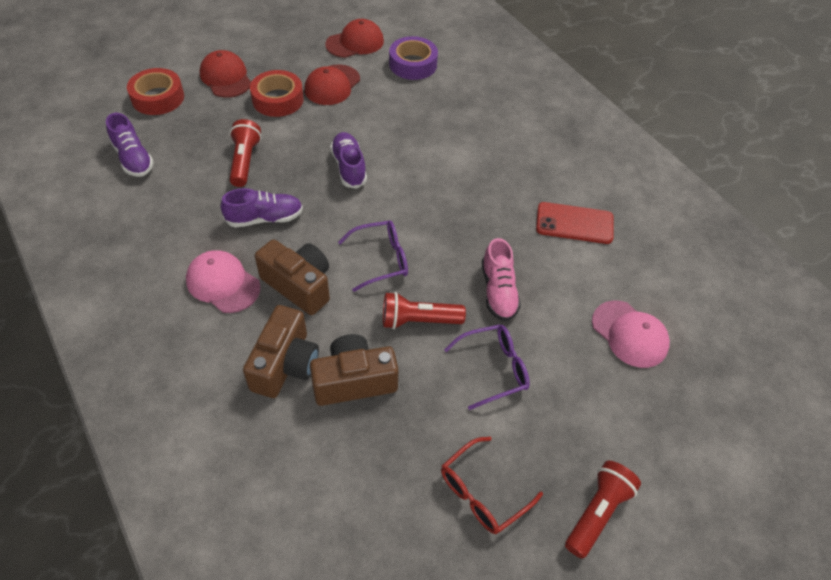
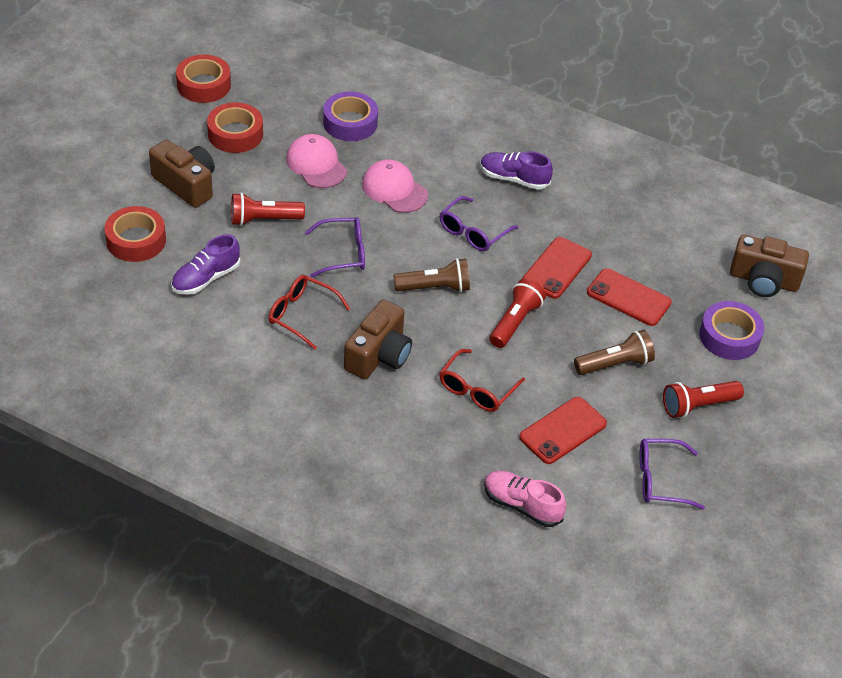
brown flashlight: none = 0 -> [393,258,470,292] [574,330,655,375] = 2
purple glasses: [338,220,408,292] [444,324,530,410] = 2 -> [305,217,365,277] [439,196,518,251] [639,439,705,510] = 3
purple shoe: [106,113,154,177] [221,188,303,228] [330,132,367,189] = 3 -> [171,234,240,295] [480,151,553,190] = 2
purple tape: [389,36,438,80] = 1 -> [323,92,378,141] [699,301,764,360] = 2
red cap: [200,50,251,98] [304,64,360,105] [325,19,384,58] = 3 -> none = 0
red glasses: [441,437,543,534] = 1 -> [268,275,350,350] [439,349,525,412] = 2
red phone: [536,202,614,244] = 1 -> [519,397,607,464] [523,237,592,299] [587,268,672,326] = 3
red tape: [127,68,184,115] [250,70,304,117] = 2 -> [104,206,166,262] [176,55,231,103] [207,102,263,153] = 3

